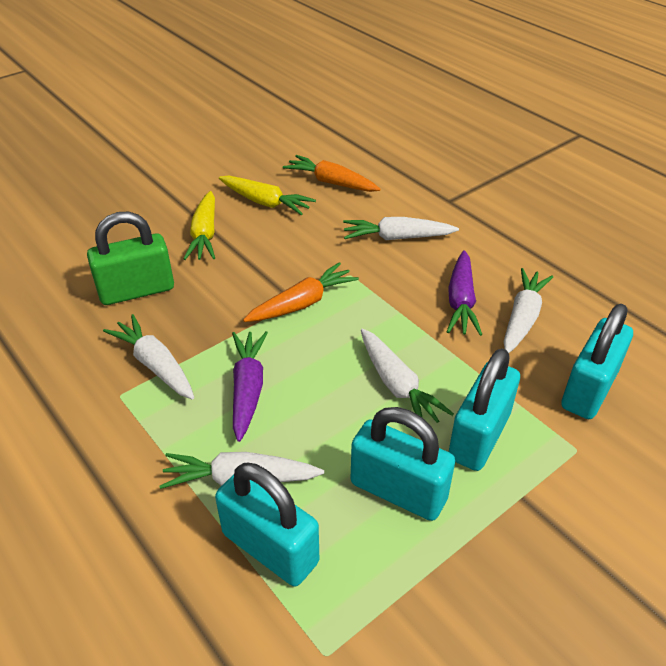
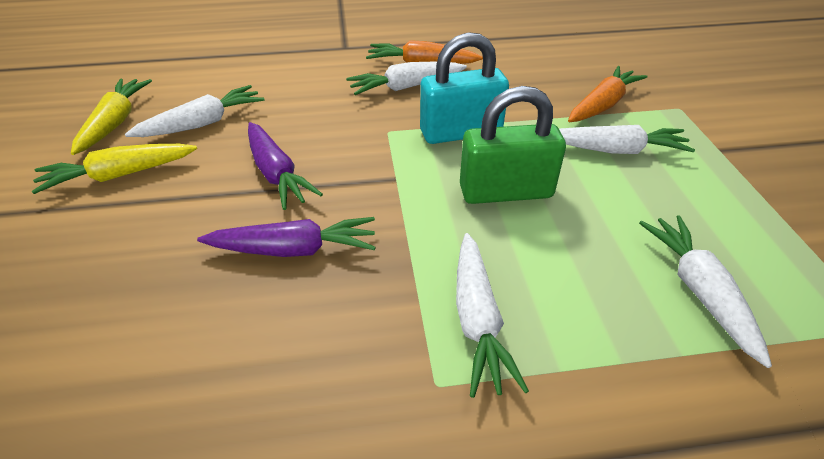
turquoise padlock: [215,463,319,586] [351,407,455,521] [449,348,520,471] [561,304,633,419] = 4 -> [420,32,509,144] = 1

